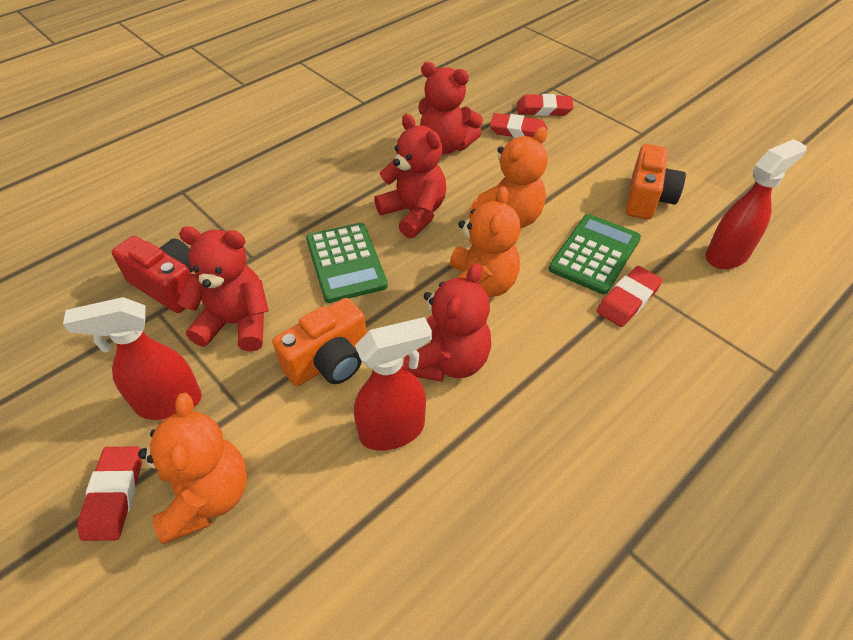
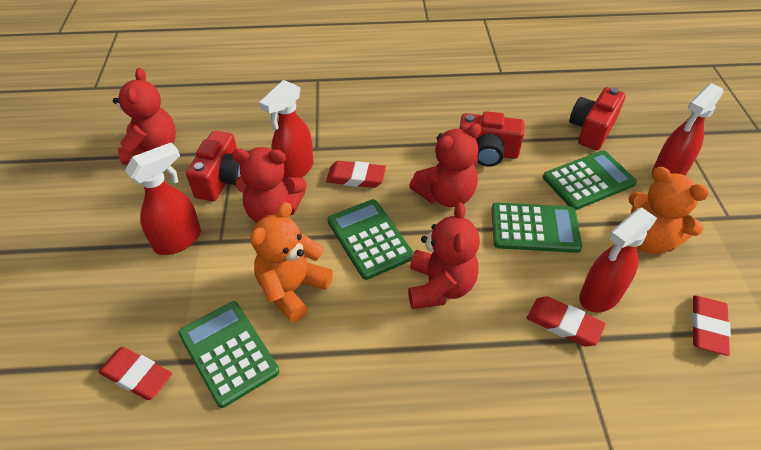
green calculator: [306,223,388,303] [549,214,641,294] = 2 -> [178,301,279,408] [327,199,414,280] [491,203,582,253] [543,150,637,210] = 4
orange camera: [272,298,367,386] [626,144,686,220] = 2 -> none = 0
orange teddy bear: [138,393,247,544] [444,186,521,297] [469,127,547,228] = 3 -> [250,202,333,322] [629,167,709,254] = 2
red camera: [112,236,193,313] = 1 -> [186,131,241,201] [460,111,524,167] [569,87,626,150] = 3
red spray bottle: [63,297,202,420] [354,317,432,451] [705,139,807,269] = 3 -> [125,142,201,255] [259,80,314,180] [579,207,657,312] [652,83,723,176] = 4

